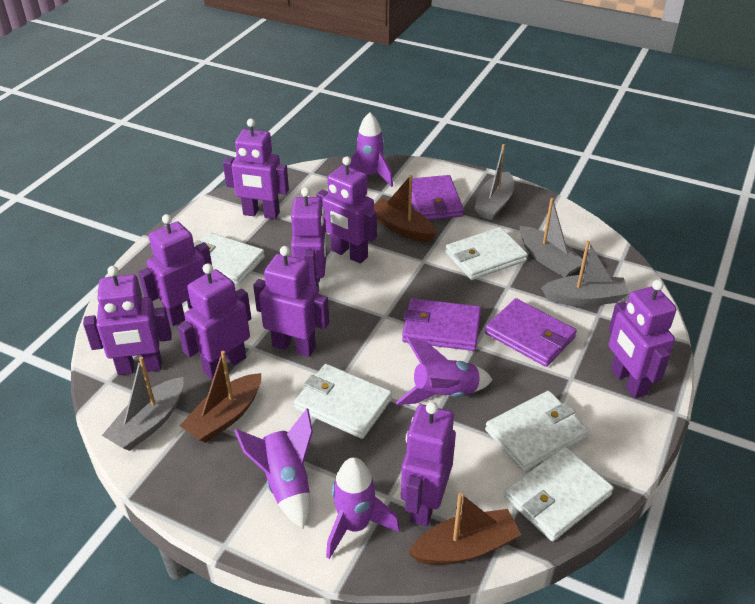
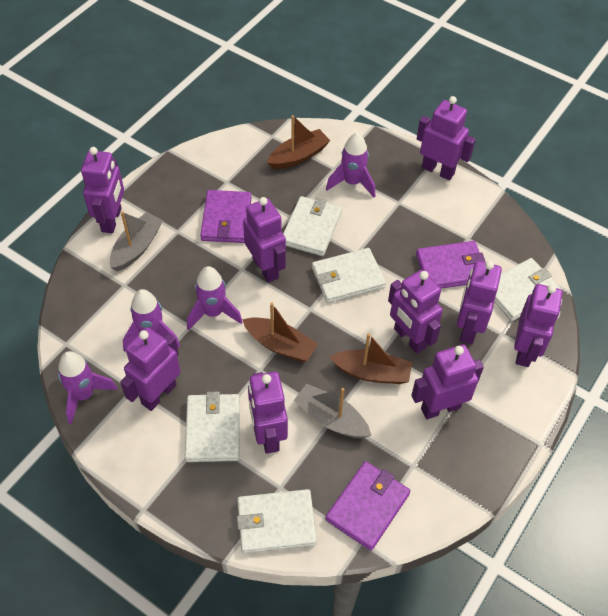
grey boat: [102,357,184,451] [474,144,514,220] [520,198,583,277] [541,241,630,306] = 4 -> [110,211,163,271] [293,384,371,438] = 2

